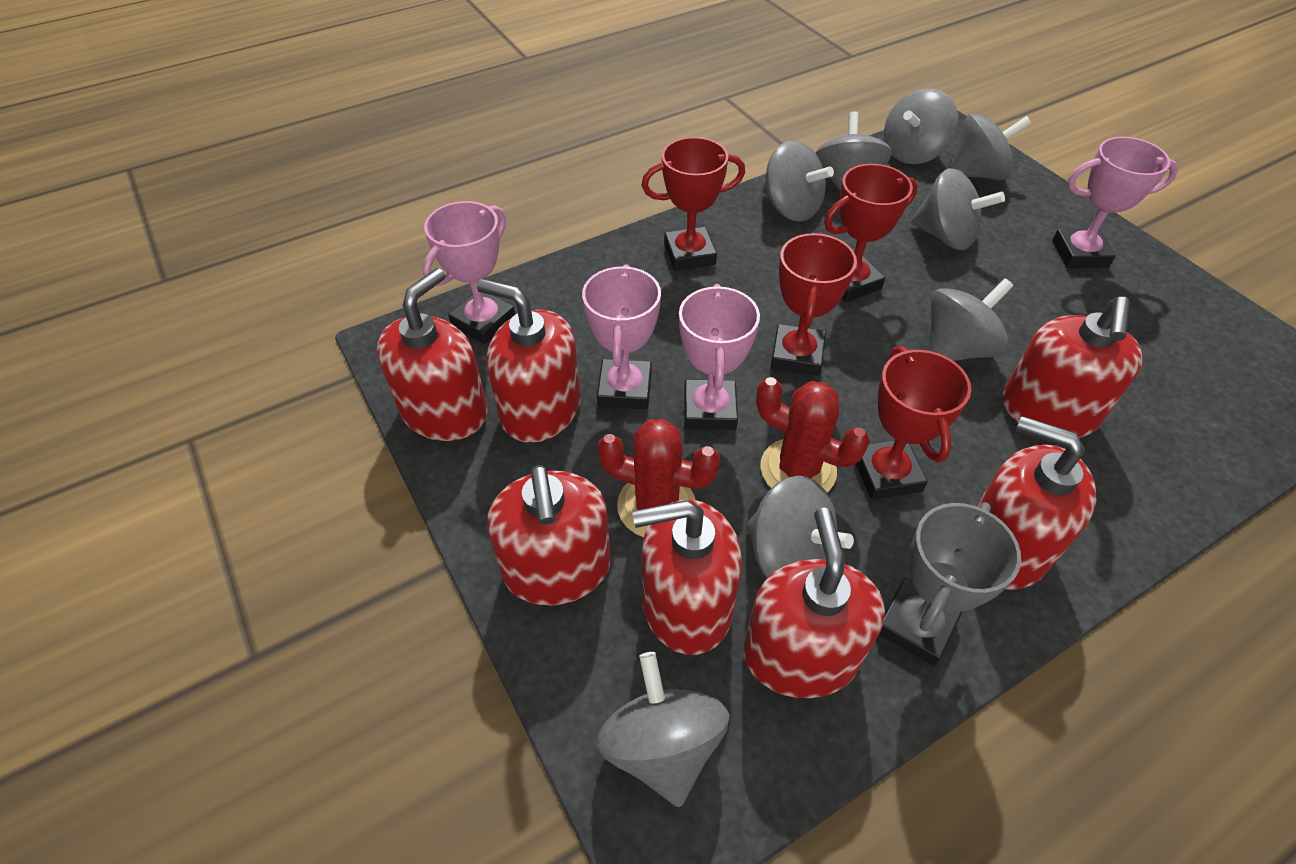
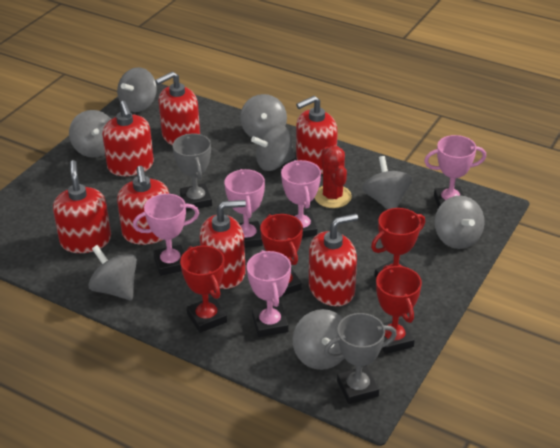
grey trophy: [879,502,1021,666] = 1 -> [172,133,212,211] [324,313,397,404] = 2
pink trophy: [423,201,515,344] [582,264,661,409] [679,284,760,430] [1052,137,1178,268] = 4 -> [133,194,199,276] [225,169,265,248] [247,250,291,337] [281,160,321,238] [424,135,486,208] = 5
red cactus: [597,419,720,537] [756,377,870,492] = 2 -> [315,146,352,208] = 1

